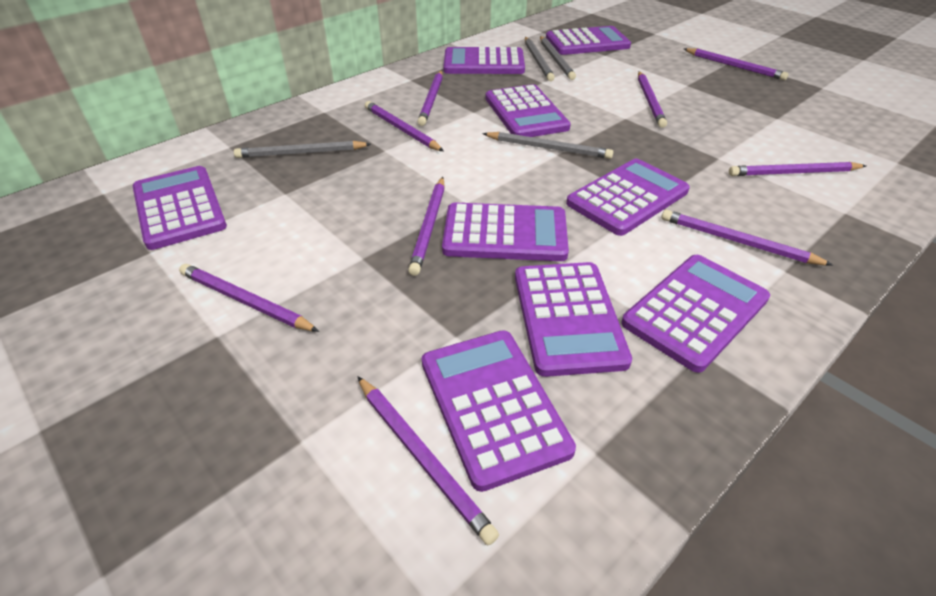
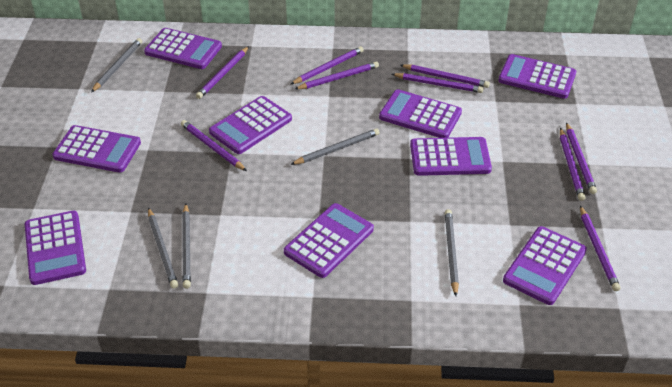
grey pencil: [234,141,371,158] [482,132,613,159] [525,37,555,81] [540,36,576,80] = 4 -> [91,38,142,92] [148,208,178,289] [182,204,191,289] [290,128,380,165] [445,209,459,296] = 5

